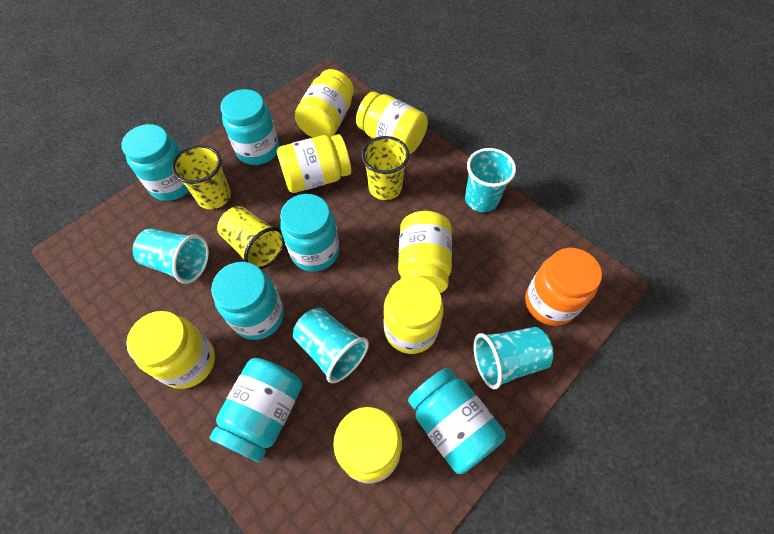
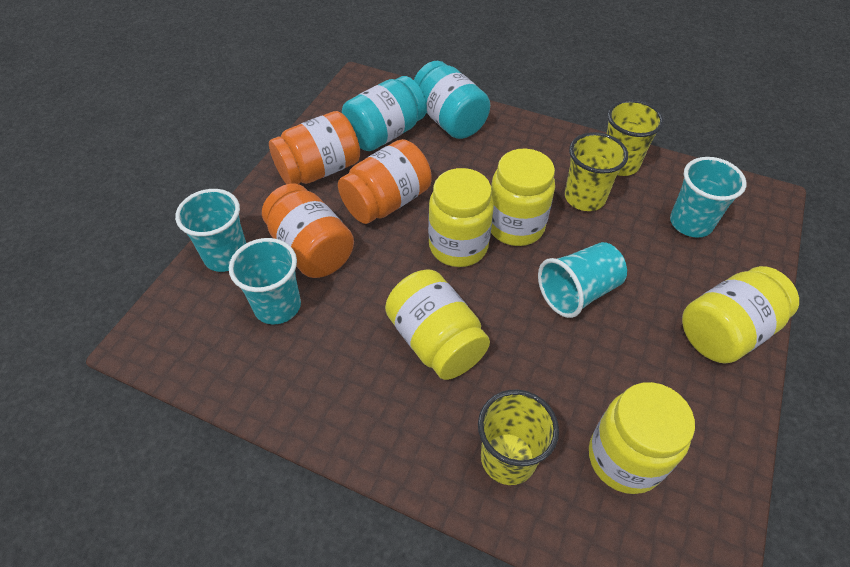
orange jar: [525,248,602,326] = 1 -> [262,184,354,278] [269,111,360,184] [338,139,432,224] = 3
turquoise jar: [121,124,189,201] [210,358,302,462] [211,262,284,340] [220,89,279,165] [280,194,339,272] [408,368,506,474] = 6 -> [342,76,427,151] [414,61,490,139] = 2
yellow jar: [126,311,215,389] [277,134,351,193] [295,69,354,138] [333,407,402,484] [356,92,428,154] [383,276,444,354] [398,211,452,293] = 7 -> [385,270,490,380] [428,168,494,267] [491,149,555,246] [589,382,695,494] [682,266,799,364] = 5

